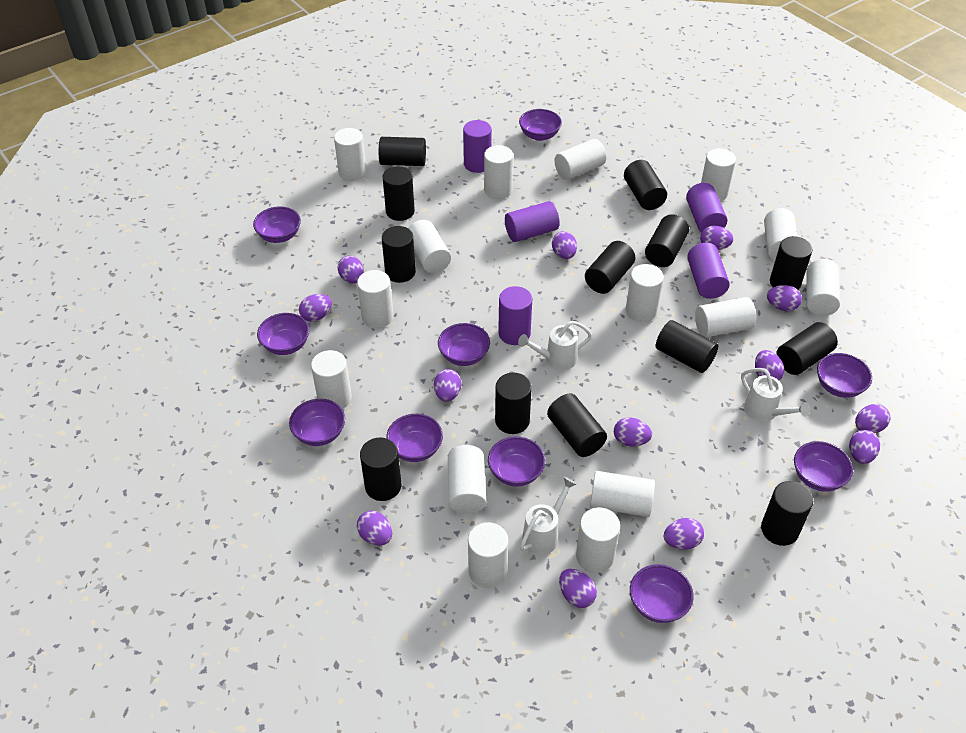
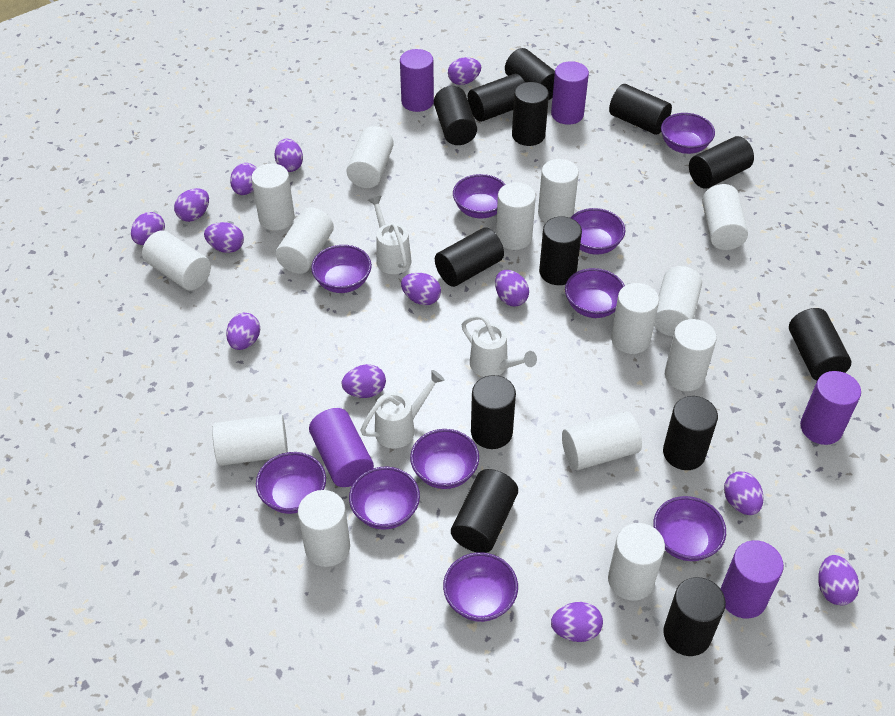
white cylinder: [311,350,352,409] [334,128,366,181] [357,270,394,328] [408,220,451,273] [448,445,486,514] [468,522,508,588] [484,145,513,199] [555,139,606,180] [576,507,620,573] [590,471,655,517] [626,264,664,322] [695,297,756,337] [701,148,736,202] [764,208,798,261] [806,259,840,316] = 15 -> [142,230,211,291] [212,414,288,466] [251,164,295,231] [276,207,334,274] [298,490,350,567] [346,126,394,188] [496,182,536,250] [538,159,579,223] [562,412,642,470] [608,523,665,601] [611,283,659,354] [654,266,702,336] [665,319,717,391] [702,184,748,250] = 14

